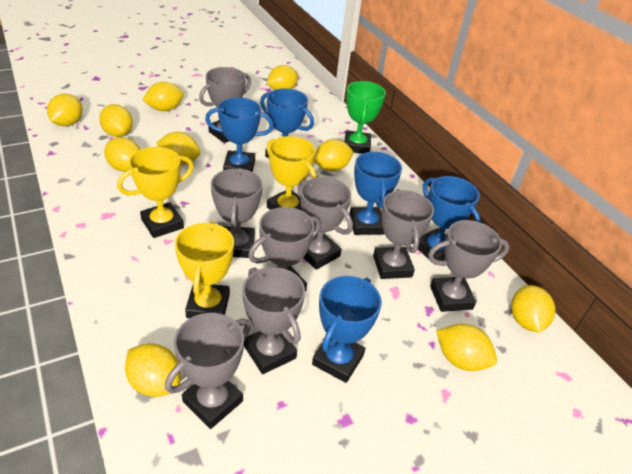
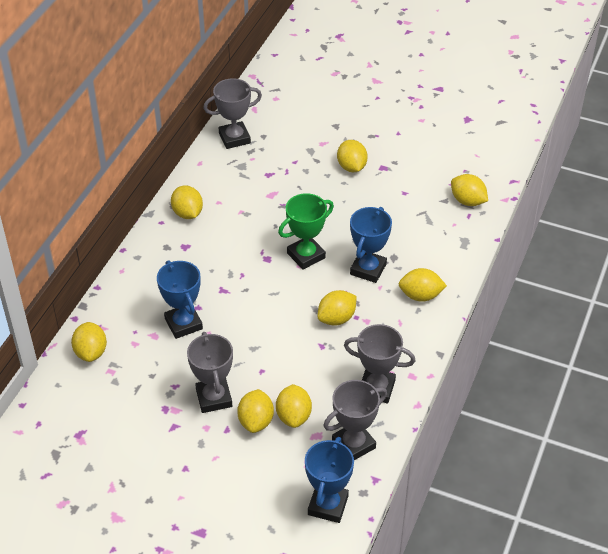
blue trophy: [205,98,274,172] [260,88,314,158] [312,276,382,383] [349,152,402,235] [418,176,481,261] = 5 -> [157,260,203,339] [305,437,354,523] [350,207,392,283] = 3
grey trophy: [165,313,251,429] [199,67,251,143] [211,168,263,258] [242,267,305,374] [248,207,321,291] [297,177,353,270] [373,189,434,279] [428,220,510,312] = 8 -> [187,332,233,413] [203,78,262,149] [323,380,387,460] [344,324,415,403] = 4
yellow lemon: [47,94,82,126] [99,104,133,137] [104,137,141,172] [125,343,181,397] [142,82,184,111] [157,132,200,165] [267,65,298,90] [314,139,353,171] [436,324,497,371] [511,285,555,333] = 10 -> [71,322,107,362] [171,185,203,219] [237,389,274,433] [276,384,312,428] [317,290,356,326] [337,140,368,172] [399,268,447,302] [451,174,488,206] = 8
yellow trophy: [117,147,194,238] [175,221,234,318] [267,136,317,211] = 3 -> none = 0

